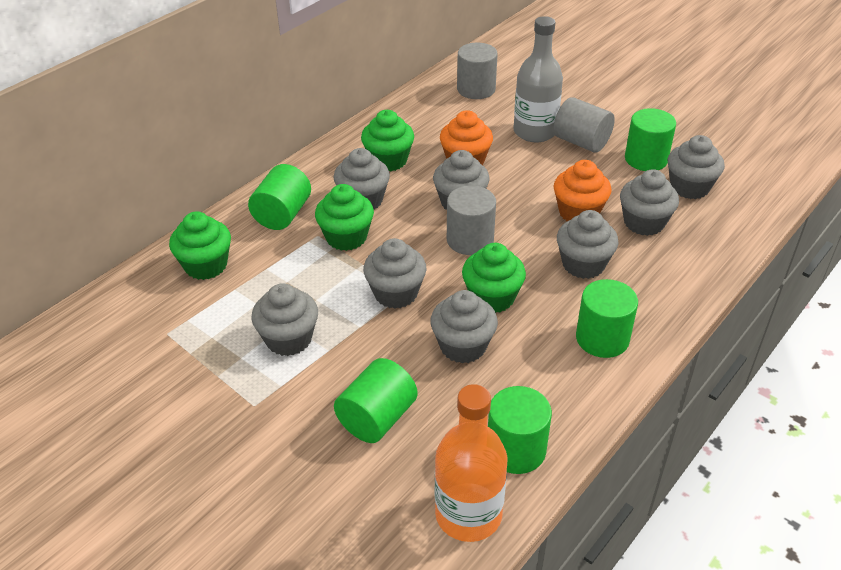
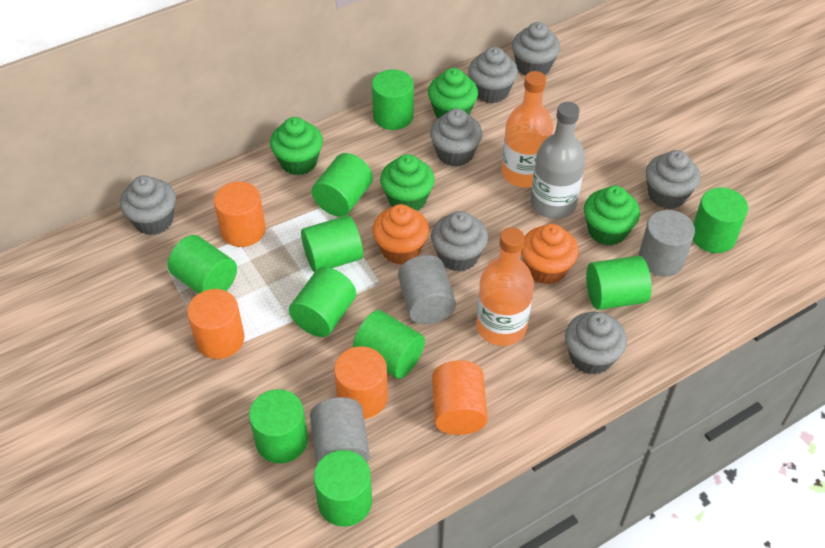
green cylinder: [248,164,311,230] [334,358,418,443] [488,386,552,474] [576,279,638,358] [625,108,676,171] = 5 -> [168,235,237,294] [249,389,308,463] [289,267,356,337] [301,215,363,273] [312,153,373,217] [314,450,372,527] [353,310,425,379] [372,69,414,130] [586,256,652,310] [693,187,748,253] = 10
grey cupcake: [251,283,318,356] [333,148,390,210] [363,238,427,309] [430,290,498,363] [433,150,490,210] [557,210,619,279] [620,169,679,236] [668,135,725,199] = 8 -> [120,175,176,235] [430,108,482,167] [431,211,488,271] [468,47,518,103] [512,22,560,76] [565,312,627,375] [646,150,700,209] = 7
orange bottle: [435,384,508,542] = 1 -> [476,227,534,346] [502,71,553,187] = 2
orange cylinder: none = 0 -> [187,289,245,359] [214,182,266,247] [334,346,388,419] [432,360,488,435] = 4

